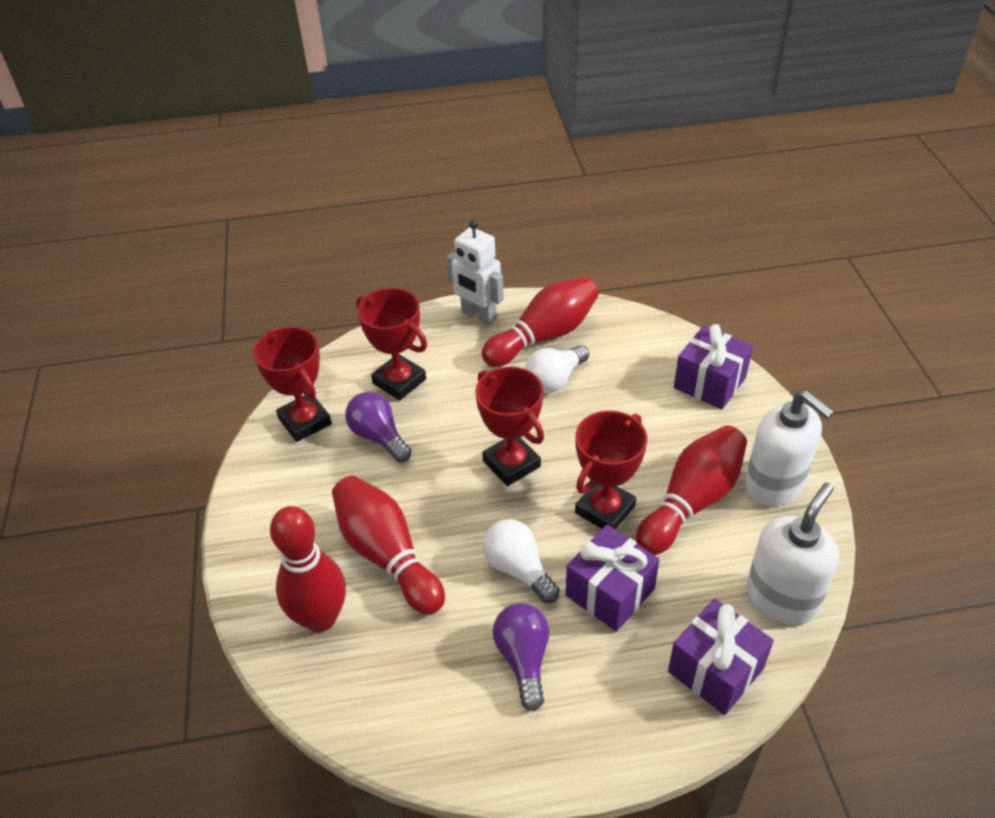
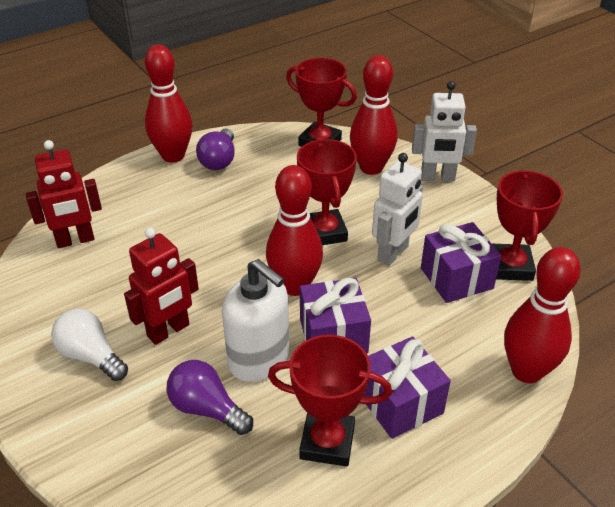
red robot: none = 0 -> [26,140,102,248] [124,228,199,345] = 2
white light bulb: [483,519,560,603] [525,345,589,393] = 2 -> [51,309,128,381] = 1
white robot: [446,220,504,326] = 1 -> [372,153,423,266] [412,81,477,182] = 2
white soap dispenser: [745,390,834,506] [746,482,839,625] = 2 -> [222,259,290,382] = 1

